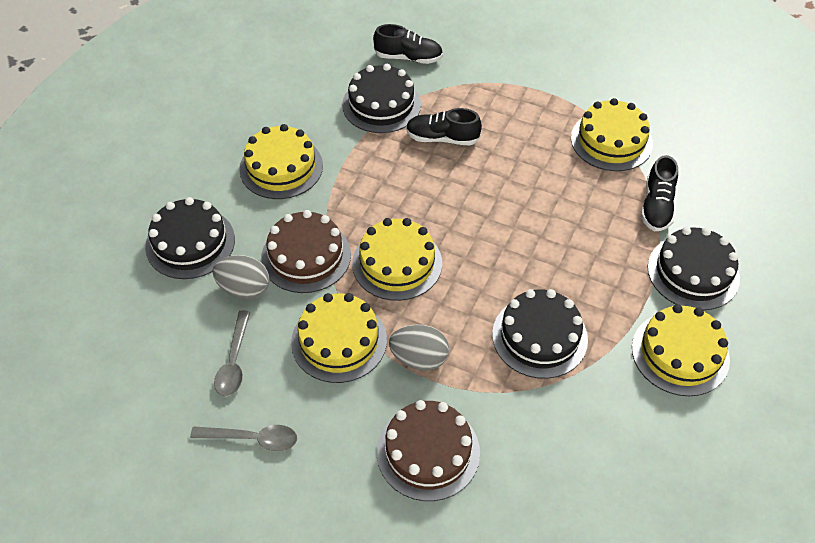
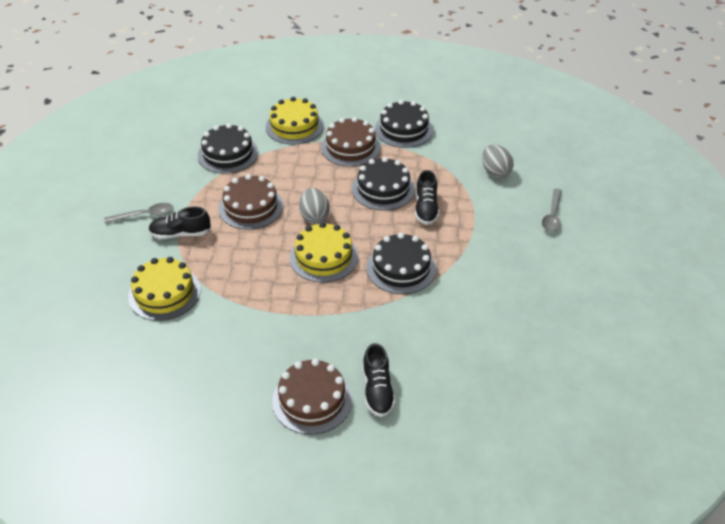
brown cake: [261,210,351,293] [377,400,480,501] = 2 -> [219,174,283,230] [272,359,352,435] [321,117,381,167] = 3
yellow cake: [239,124,323,199] [291,293,387,383] [352,218,442,301] [571,98,653,171] [632,304,730,396] = 5 -> [128,257,201,321] [266,97,324,144] [290,222,358,283] = 3

